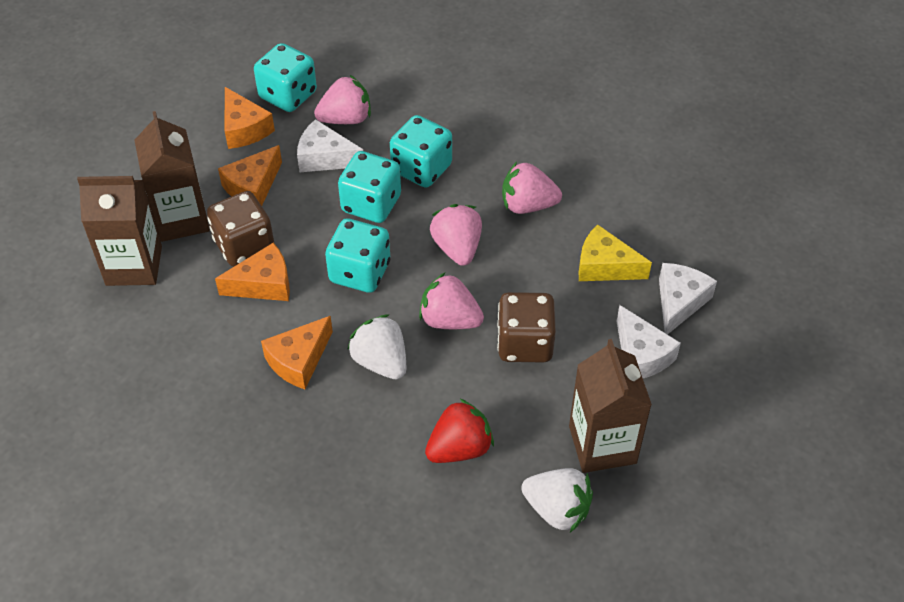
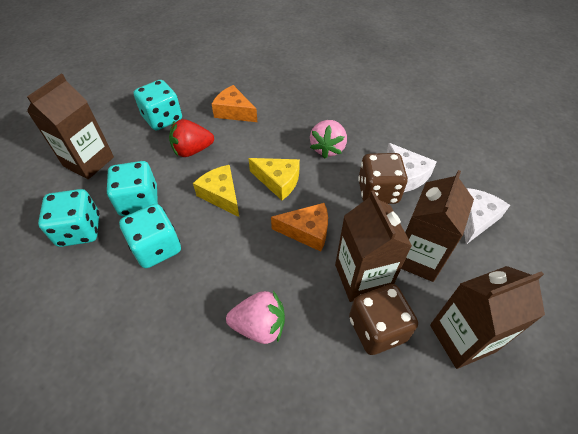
brown carton: [77,176,162,286] [134,111,210,242] [569,339,652,473] = 3 -> [27,74,114,179] [335,191,412,302] [401,170,474,282] [430,266,545,369] = 4
orange cheese: [215,243,290,301] [218,145,282,206] [225,87,275,149] [261,316,333,389] = 4 -> [212,85,257,122] [271,203,328,252] = 2
pink strawberry: [314,75,371,124] [419,273,484,329] [430,204,482,266] [502,161,562,214] = 4 -> [226,291,285,344] [310,120,347,159] = 2
white cheese: [297,119,363,172] [617,305,681,378] [659,263,717,335] = 3 -> [386,143,437,192] [464,188,510,244] = 2
white strawberry: [347,314,406,380] [521,468,593,532] = 2 -> none = 0
yellow cheese: [579,225,652,281] = 1 -> [193,165,239,217] [248,158,300,200] = 2

